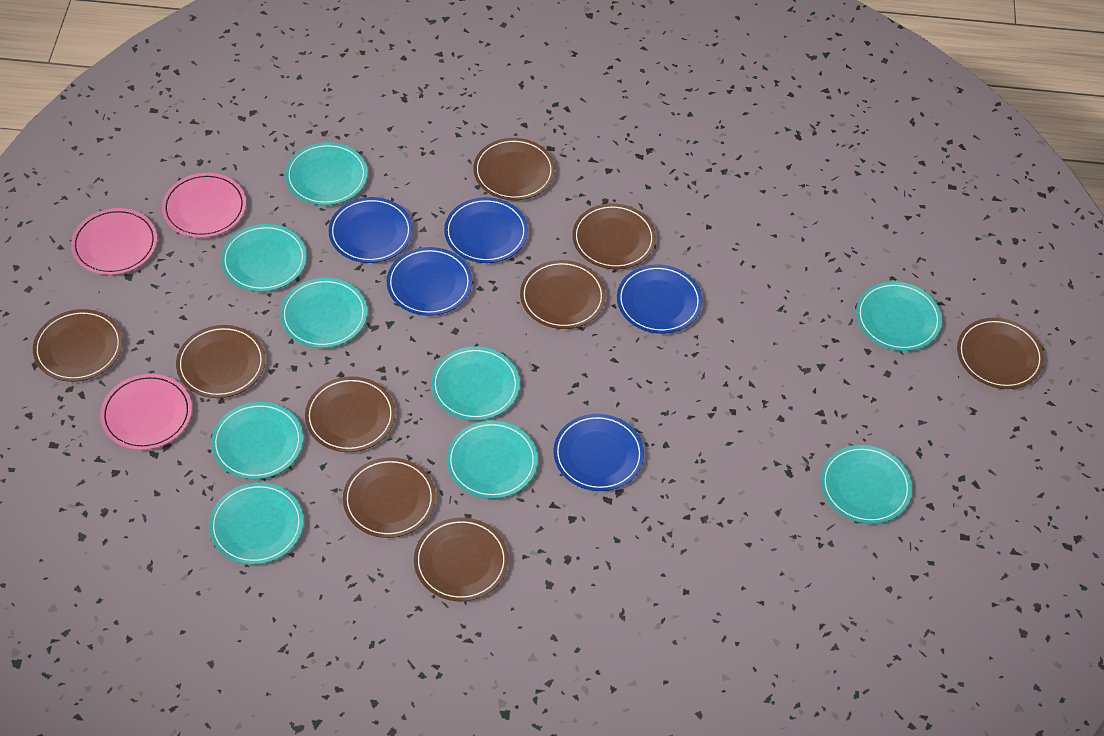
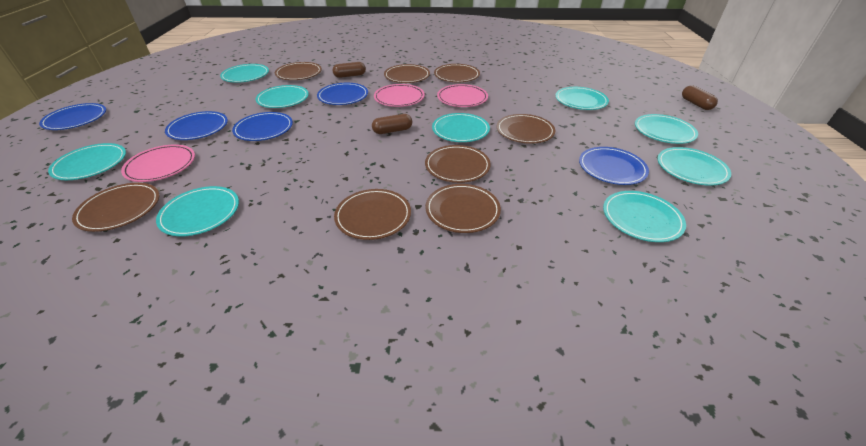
brown capsule: none = 0 -> [333,62,366,78] [372,114,412,134] [682,85,718,110] = 3
brown plate: [33,309,123,382] [176,325,266,398] [305,376,395,452] [343,457,436,538] [414,518,509,601] [473,138,555,200] [520,260,606,329] [572,203,656,269] [957,318,1044,389] = 9 -> [72,183,159,232] [275,62,322,80] [334,189,411,240] [384,64,430,83] [425,145,491,183] [425,184,501,233] [434,64,480,82] [497,114,555,144] = 8

